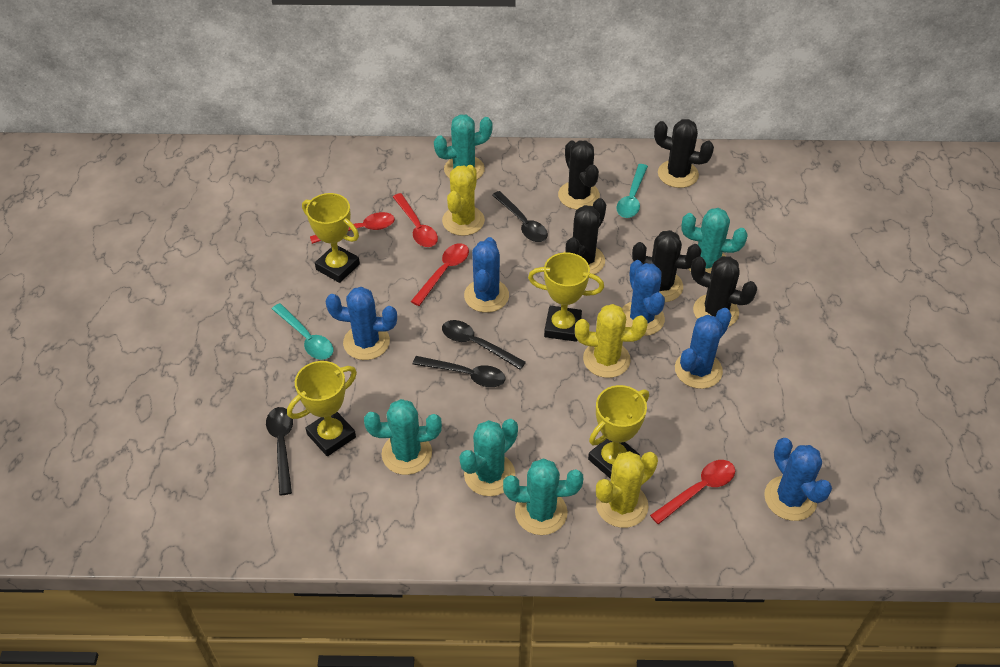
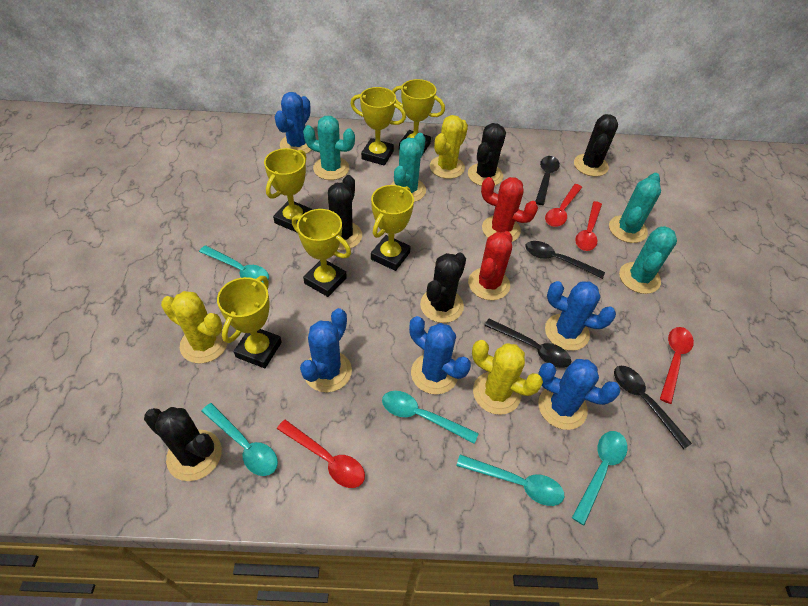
red cactus: none = 0 -> [468,231,513,300] [481,177,538,242] = 2
turquoise cactus: [364,399,442,475] [434,114,493,179] [459,419,518,496] [503,458,583,535] [681,208,748,274] = 5 -> [303,116,355,180] [391,133,426,202] [609,173,661,243] [619,226,677,294] = 4
turquoise spoon: [272,303,333,360] [616,164,648,218] = 2 -> [199,245,269,283] [202,403,278,476] [382,391,479,444] [456,454,564,506] [572,431,627,525] = 5
yellow trophy: [287,361,357,456] [302,193,360,283] [528,252,604,342] [588,385,649,479] = 4 -> [217,276,282,368] [264,148,312,232] [292,209,351,297] [350,87,406,166] [371,185,414,271] [392,79,445,154] = 6

